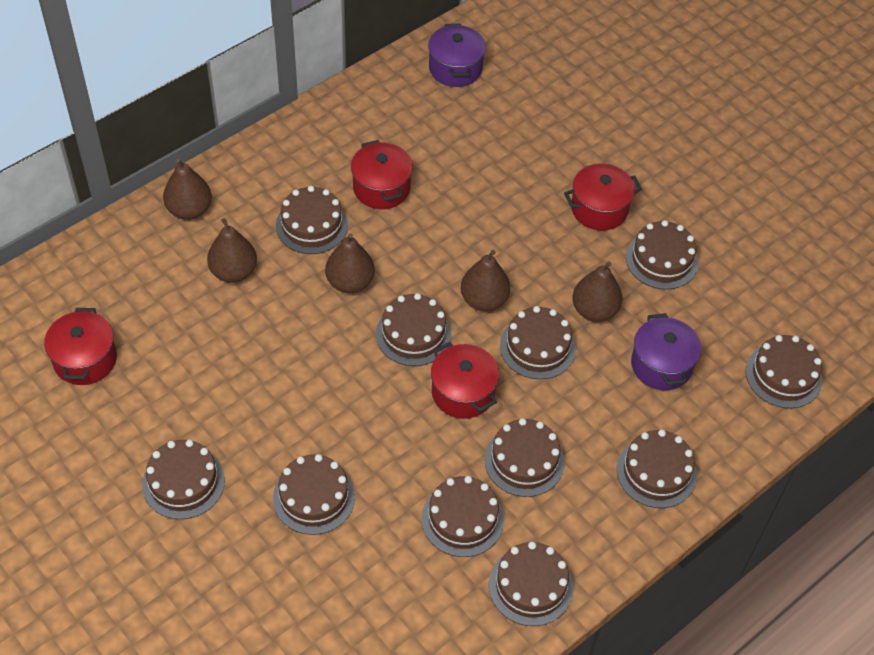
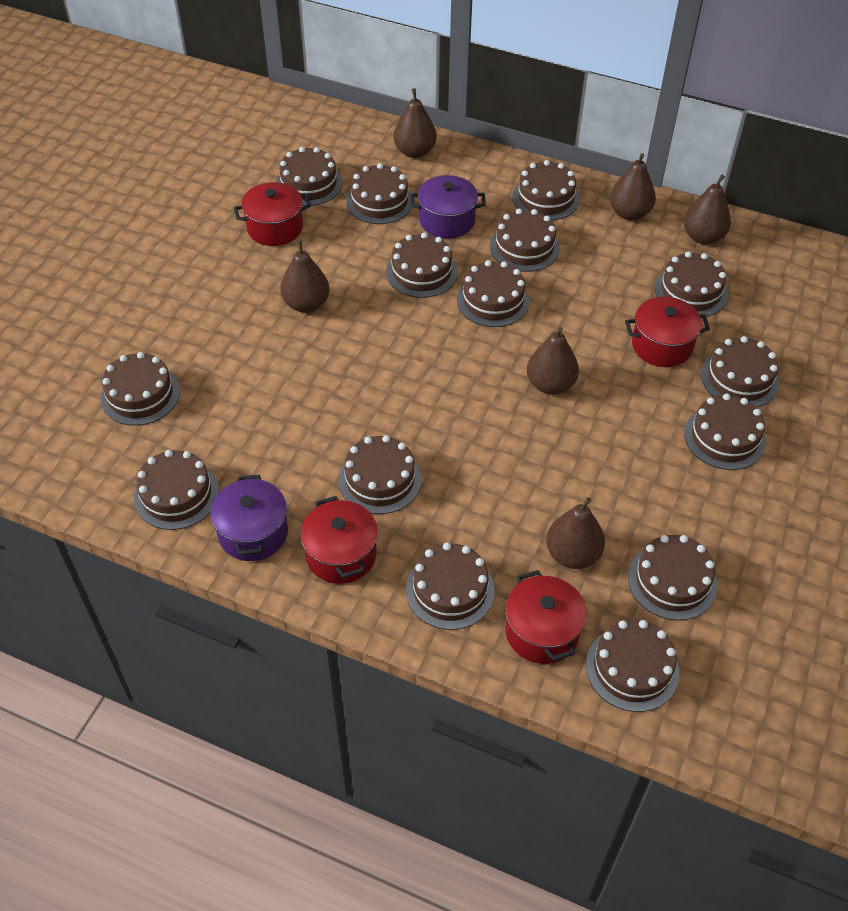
brown cake: [142,440,225,519] [273,454,355,535] [276,186,348,254] [376,293,452,366] [422,476,504,557] [484,418,565,497] [489,542,573,626] [500,306,576,379] [617,429,697,508] [626,220,698,289] [746,335,823,408] = 11 -> [101,352,180,426] [134,450,219,530] [276,147,342,206] [339,435,421,514] [346,163,412,224] [386,232,457,298] [406,542,495,630] [457,260,530,327] [490,208,560,272] [512,160,580,221] [586,620,679,712] [628,535,717,620] [655,251,728,317] [684,393,766,470] [701,336,779,407] = 15
brown pear: [163,159,212,220] [207,218,257,283] [325,234,375,293] [461,250,510,311] [572,261,623,322] = 5 -> [280,240,330,313] [394,88,437,158] [527,327,579,395] [546,497,605,569] [610,153,656,220] [683,175,731,244] = 6

